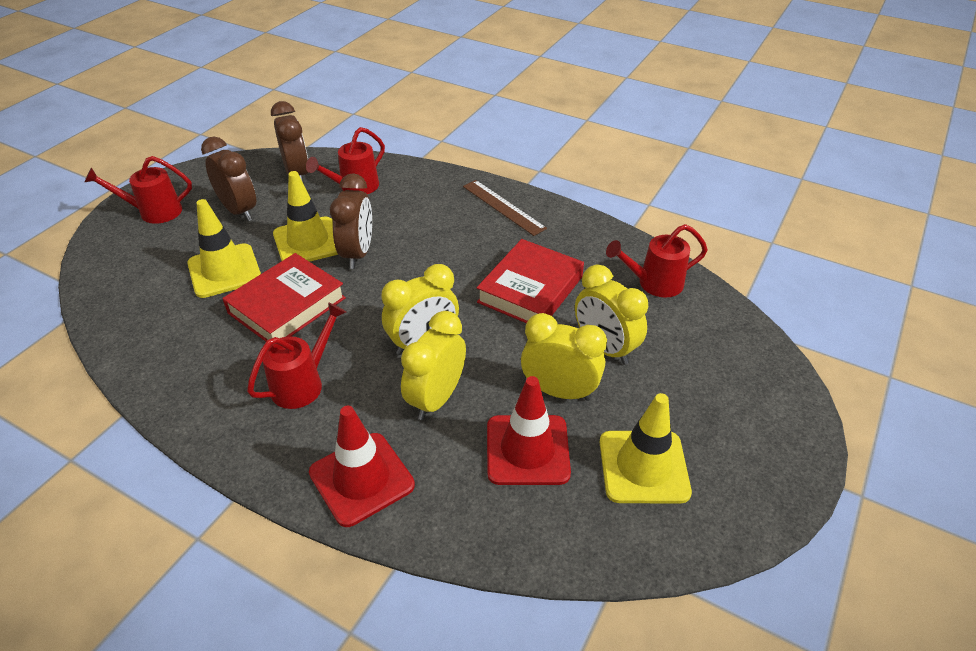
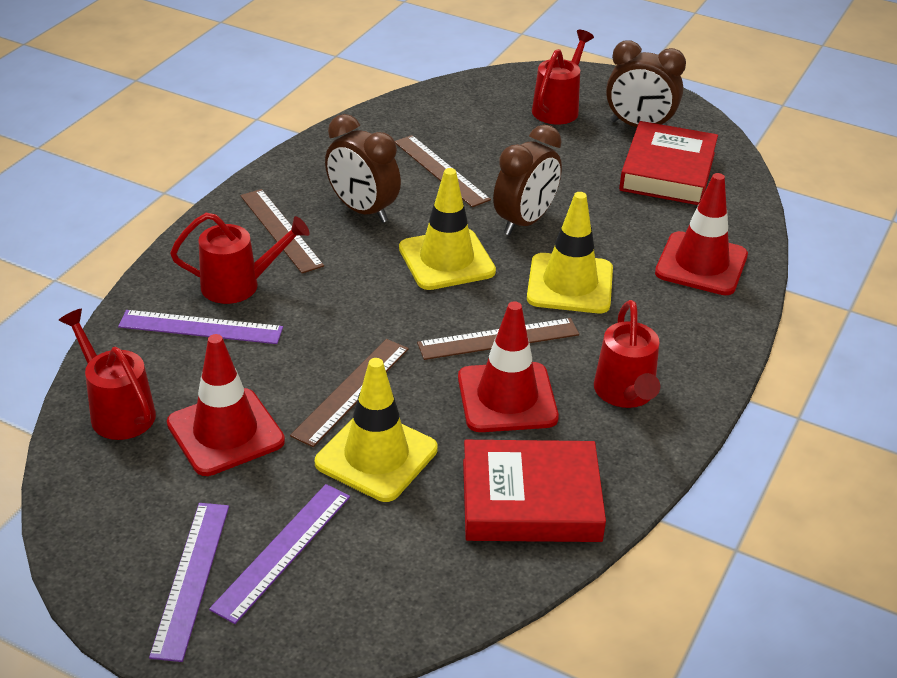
brown ruler: [463,180,547,236] = 1 -> [240,189,324,274] [290,339,409,447] [395,135,491,207] [417,318,579,360] = 4
purple ruler: none = 0 -> [118,310,283,344] [149,503,229,662] [209,484,350,624] = 3
red traffic cone: [309,406,415,527] [487,376,571,485] = 2 -> [167,334,285,476] [458,301,559,432] [655,173,748,295] = 3
yellow clock: [382,264,459,355] [401,311,466,420] [521,313,607,401] [575,264,648,365] = 4 -> none = 0

